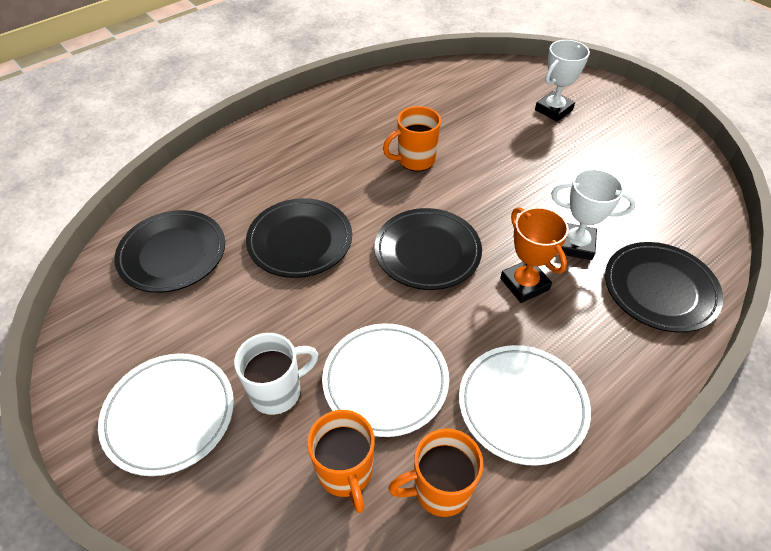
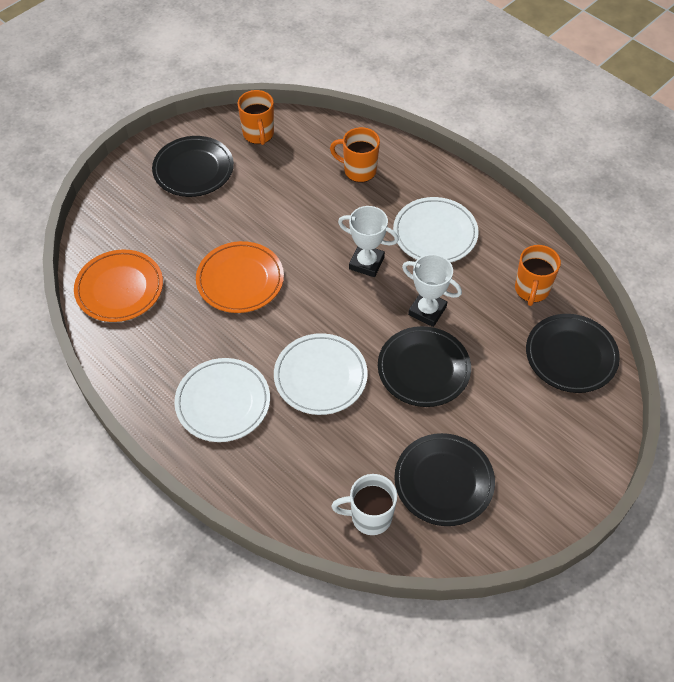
orange plate: none = 0 -> [74,250,163,322] [196,241,284,313] = 2
orange trophy: [500,207,569,303] = 1 -> none = 0

